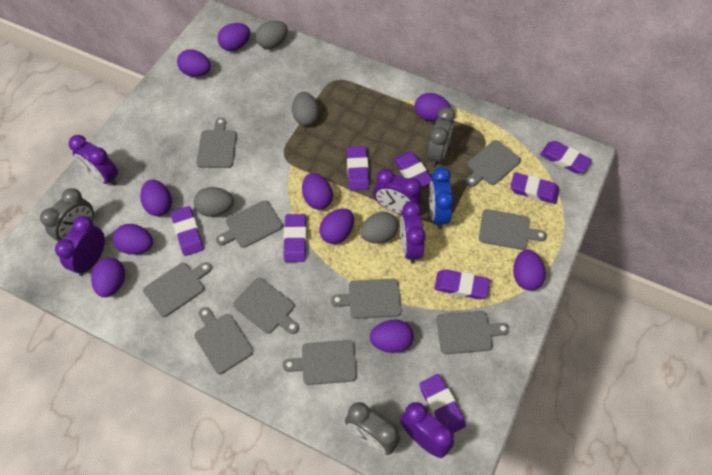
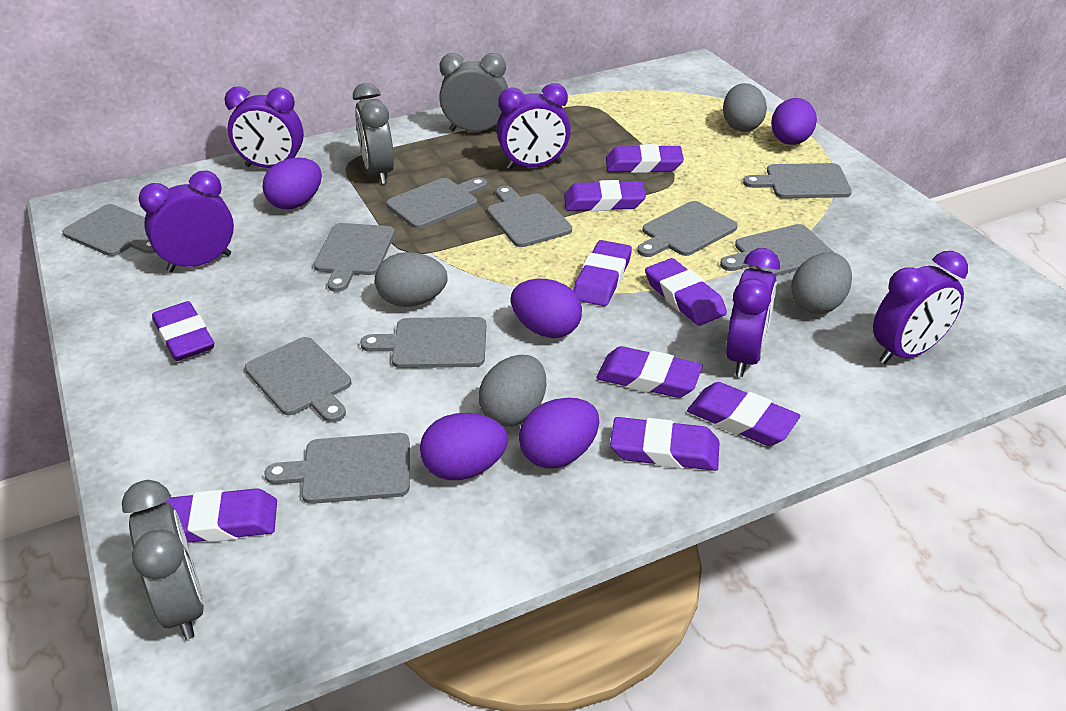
blue clock: [429,167,454,229] = 1 -> none = 0
purple egg: [91,258,125,297] [113,224,153,255] [140,180,172,216] [177,49,211,77] [218,23,250,51] [302,173,333,210] [319,208,354,244] [370,320,414,353] [415,93,451,121] [513,250,546,291] = 10 -> [262,158,322,209] [420,413,508,480] [511,279,582,338] [519,398,599,468] [771,98,817,145] = 5
purple eraser: [171,206,204,256] [283,214,307,262] [347,146,369,190] [393,152,432,188] [419,374,466,433] [434,269,490,299] [510,172,560,204] [540,141,592,174] = 8 -> [152,301,214,361] [165,488,277,543] [564,180,646,211] [573,240,632,306] [596,346,703,398] [606,144,684,173] [610,417,720,471] [645,258,727,326] [687,382,801,446] = 9

